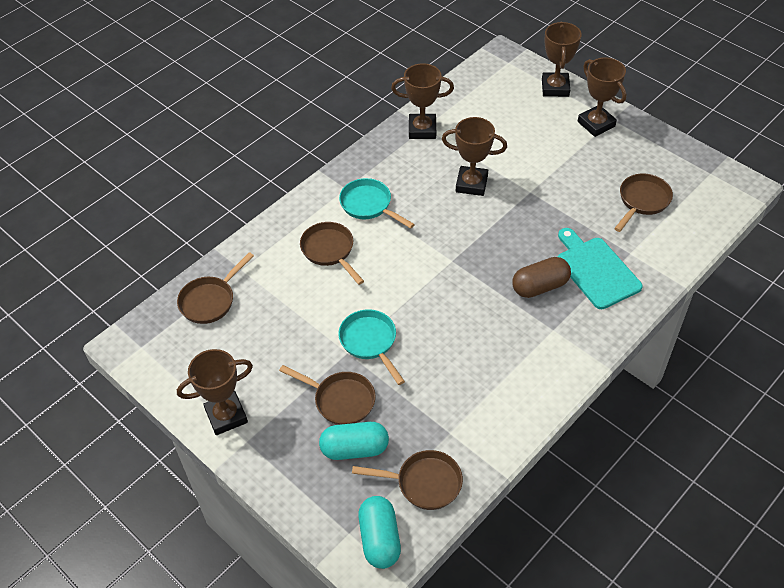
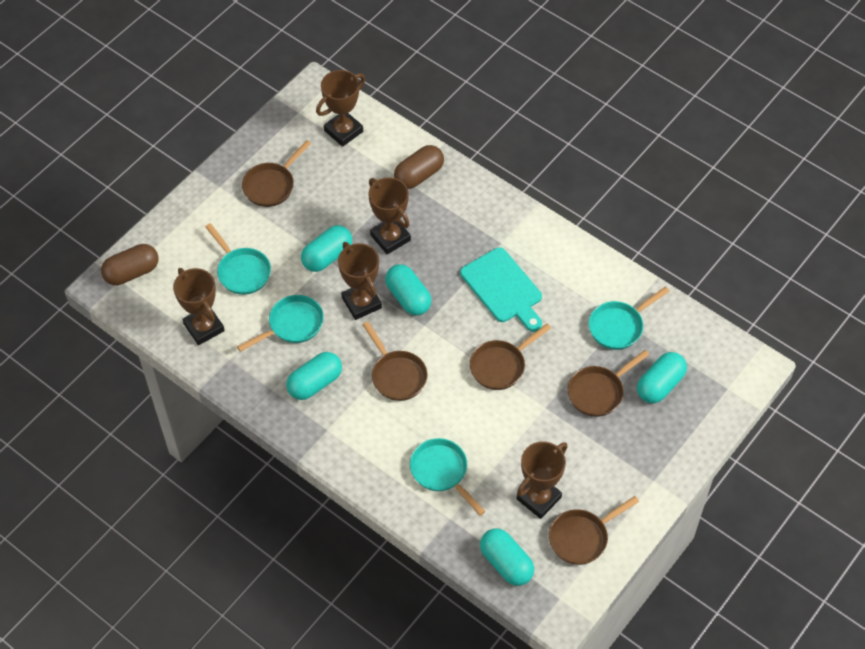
brown capsule: [512,257,571,298] = 1 -> [101,244,158,285] [394,145,444,189] = 2
turquoise capsule: [319,422,389,460] [358,496,401,569] = 2 -> [286,352,342,400] [301,225,352,272] [385,264,432,315] [480,528,534,586] [637,352,687,403] = 5
turquoise pan: [338,309,405,385] [339,178,415,229] = 2 -> [205,223,271,295] [237,295,324,352] [410,438,485,516] [589,287,670,350] = 4

